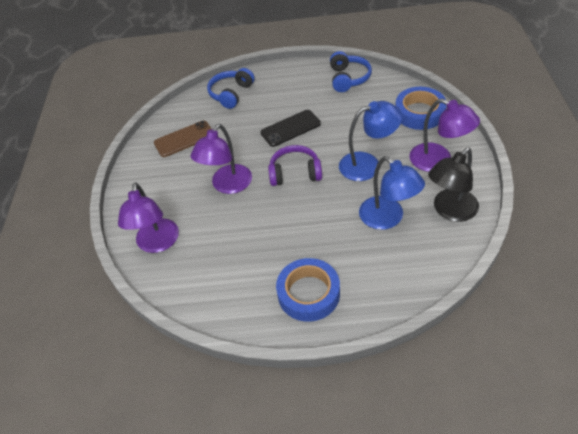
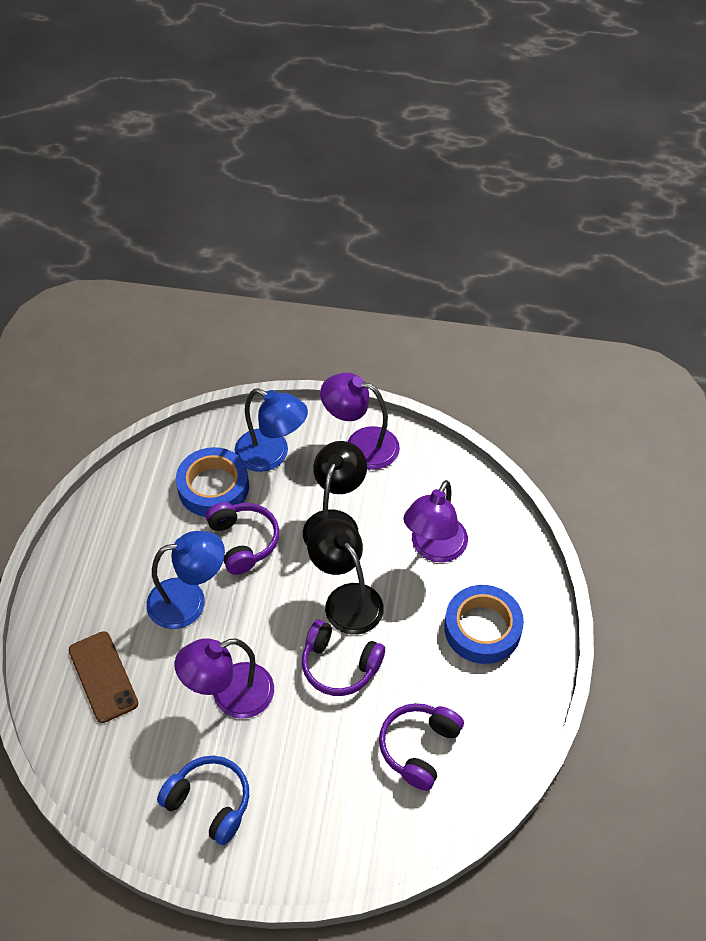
black lamp: [428,147,479,222] = 1 -> [303,441,367,545] [307,519,384,635] = 2
black phone: [260,110,321,147] = 1 -> none = 0
blue headphones: [207,68,255,109] [330,51,372,92] = 2 -> [157,756,249,845] = 1
purple headphones: [268,145,322,186] = 1 -> [206,502,279,575] [302,620,385,696] [379,703,464,791] = 3

